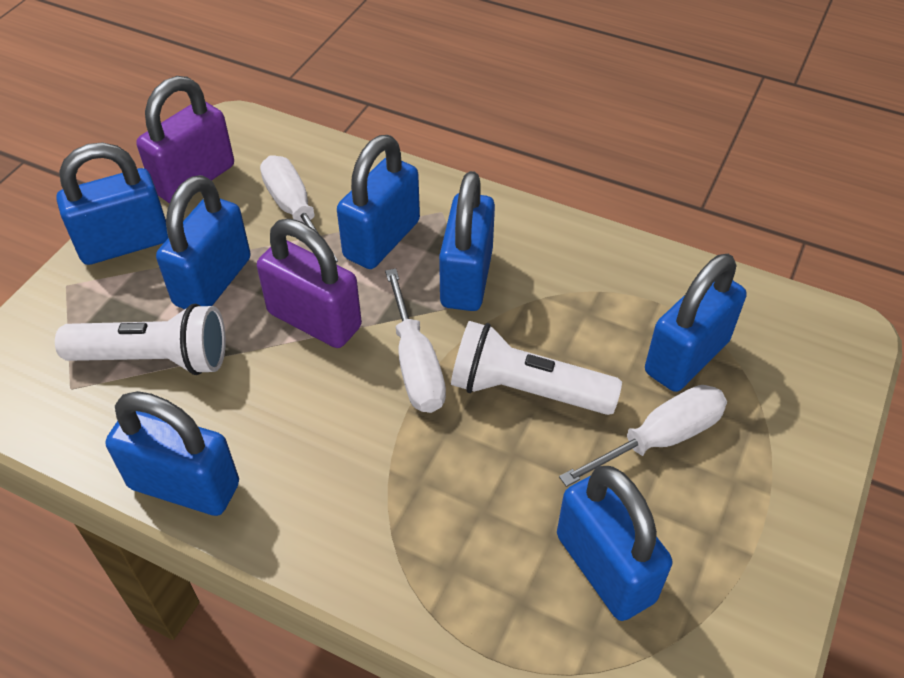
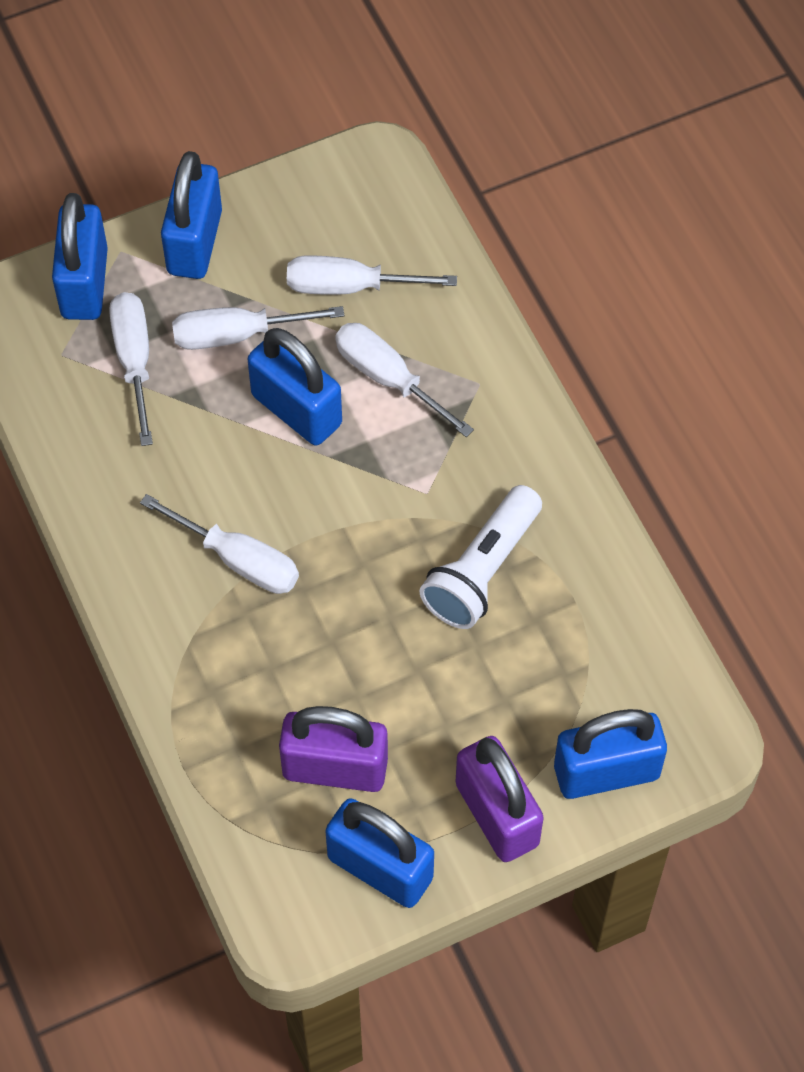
blue padlock: [56,142,168,265] [106,391,239,516] [156,175,251,309] [337,135,420,269] [439,171,495,311] [557,466,672,621] [645,254,747,392] = 7 -> [52,193,108,320] [161,151,222,279] [247,328,342,445] [325,798,434,908] [554,709,667,799] = 5
white flashlight: [55,304,226,375] [451,321,622,415] = 2 -> [420,485,542,629] = 1
white screwdriver: [260,155,338,262] [385,268,446,413] [559,385,727,487] = 3 -> [109,292,153,446] [140,494,299,594] [172,306,344,350] [287,255,457,295] [335,323,474,437] = 5

